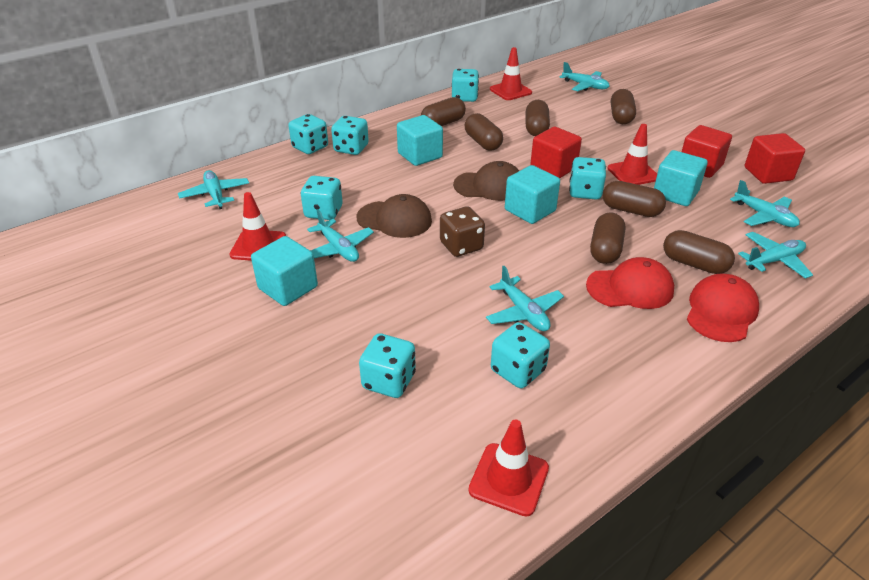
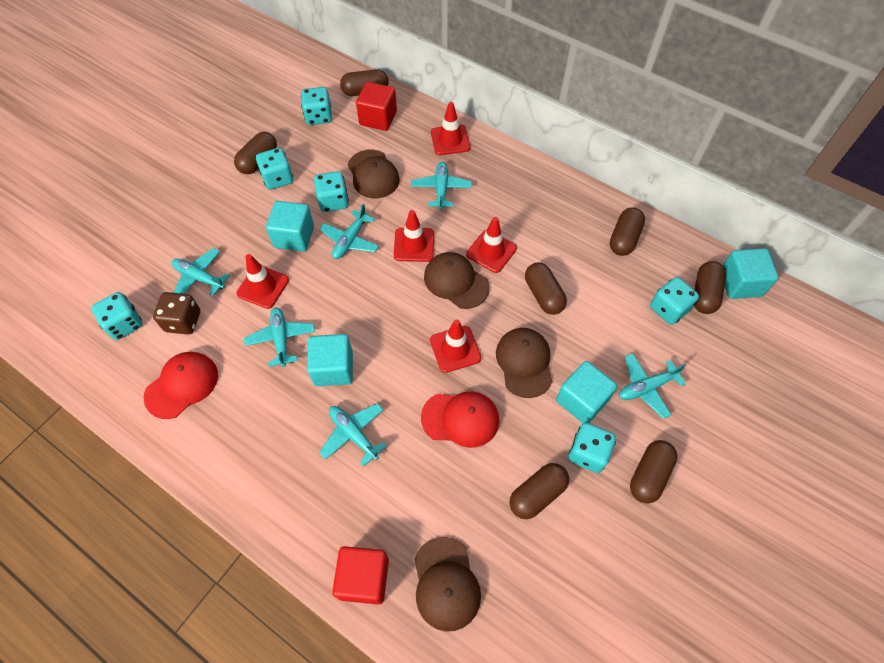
brown cap: [356,194,432,238] [453,161,519,201] = 2 -> [348,149,399,198] [414,537,481,632] [424,252,489,309] [496,328,552,398] = 4
red cube: [530,127,582,178] [682,125,732,178] [745,133,805,184] = 3 -> [332,546,389,605] [356,82,397,131] = 2
red traffic cone: [230,192,286,261] [468,419,549,516] [490,47,532,100] [607,124,657,185] = 4 -> [236,254,289,309] [394,210,434,262] [430,319,481,373] [431,102,470,155] [466,217,517,273] = 5
turquoise dice: [288,114,328,154] [301,176,343,220] [331,116,369,155] [359,333,416,398] [452,69,479,102] [491,322,550,388] [569,157,606,200] = 7 -> [91,292,143,340] [256,148,293,190] [301,87,332,125] [314,171,349,212] [568,423,616,473] [650,277,699,325] = 6

